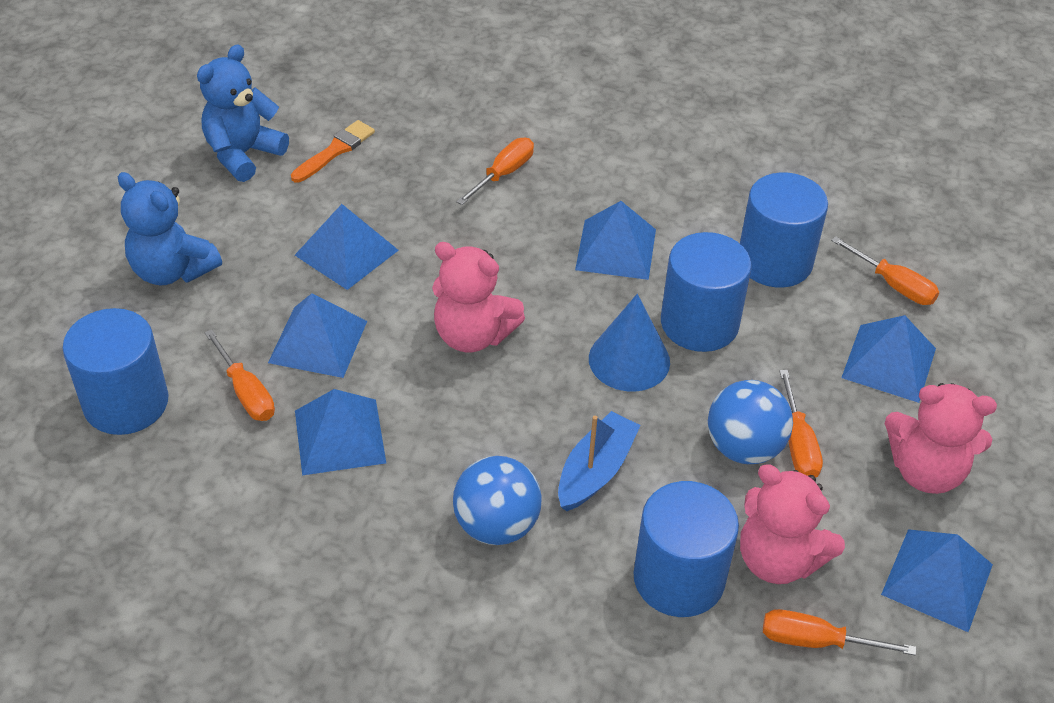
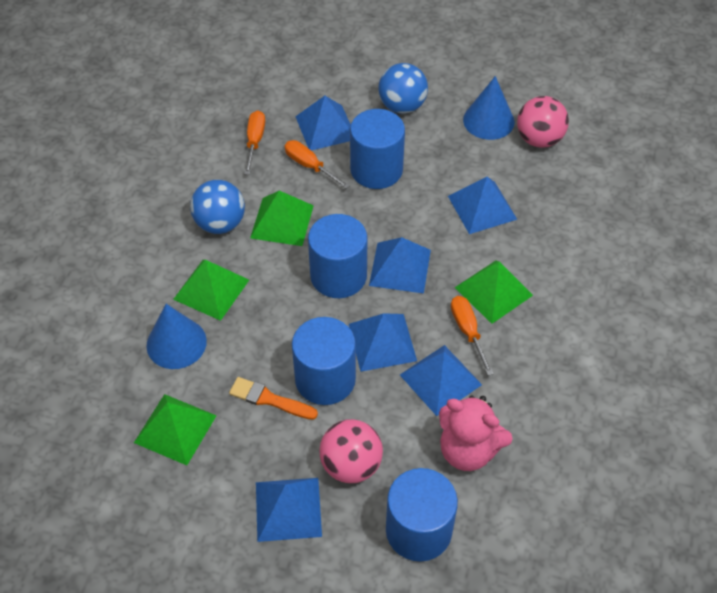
blue boat: [558,411,641,511] = 1 -> none = 0
blue cone: [589,294,670,392] = 1 -> [146,304,207,369] [463,76,515,140] = 2
blue teddy bear: [118,172,222,285] [197,45,289,182] = 2 -> none = 0
green pyramid: none = 0 -> [134,394,217,465] [173,260,249,321] [250,191,314,246] [455,260,533,324] = 4
orange screwdriver: [205,329,275,421] [456,138,534,205] [763,609,916,656] [779,370,823,478] [831,236,939,305] = 5 -> [244,110,265,175] [284,140,350,189] [451,296,493,376] = 3
pink ball: none = 0 -> [319,419,383,484] [517,96,569,148] = 2
pink teddy bear: [432,242,525,353] [740,464,845,584] [885,383,997,494] = 3 -> [439,395,513,471] = 1

